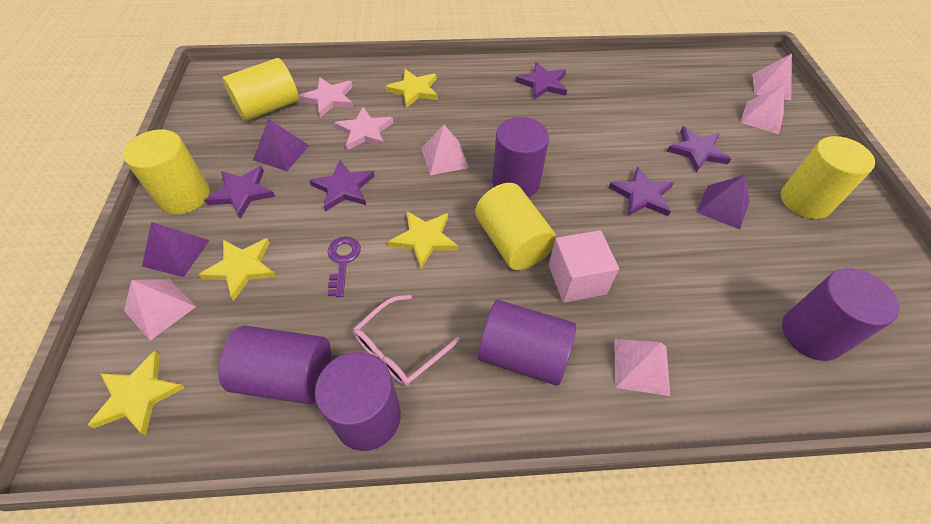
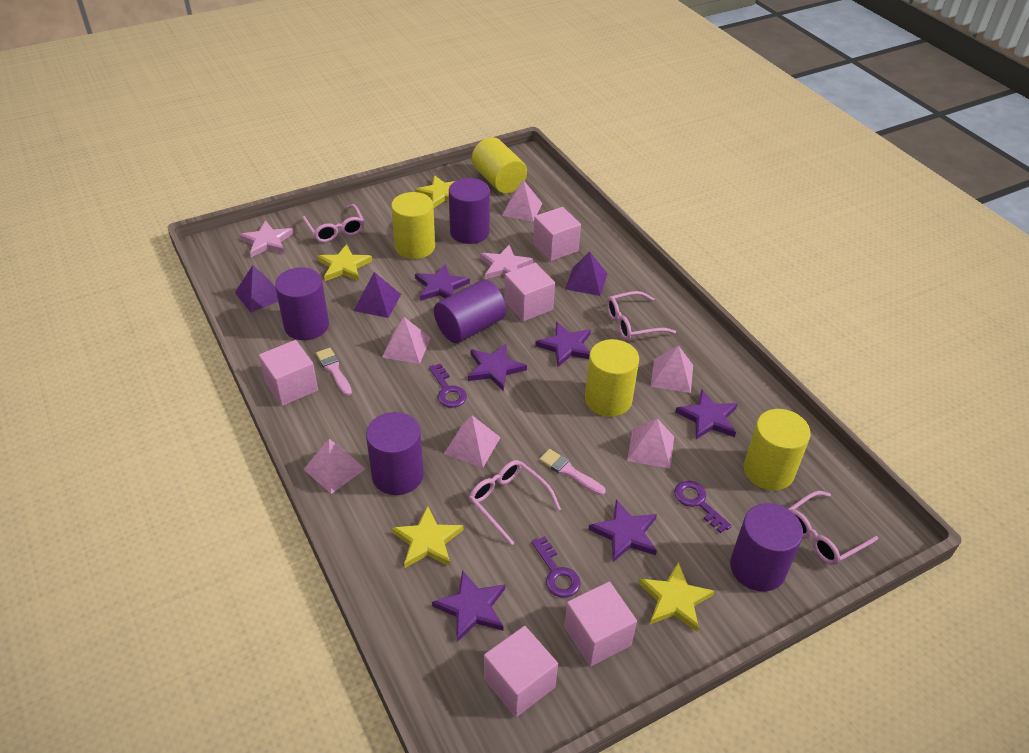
pink brush: none = 0 -> [316,348,352,396] [539,449,606,495] = 2
pink cube: [549,230,619,303] = 1 -> [259,340,318,406] [484,626,558,717] [504,263,555,321] [533,207,581,261] [564,582,637,667] = 5
pink glasses: [353,295,460,387] = 1 -> [302,204,364,242] [469,460,561,546] [607,291,676,340] [788,491,878,565] = 4
pink pyramid: [124,279,196,341] [421,125,469,175] [614,339,670,396] [740,84,784,134] [752,54,792,101] = 5 -> [303,439,366,494] [382,317,430,364] [444,415,501,468] [502,180,542,222] [627,418,674,469] [651,345,693,393] = 6
purple key: [327,237,361,297] = 1 -> [429,363,467,408] [531,536,581,598] [674,480,732,533] = 3
purple star: [205,166,275,219] [309,160,375,212] [515,62,567,100] [609,166,673,216] [667,126,731,173] = 5 -> [415,264,470,301] [432,570,505,642] [468,344,527,391] [535,322,591,367] [588,499,657,562] [675,389,738,439] = 6

